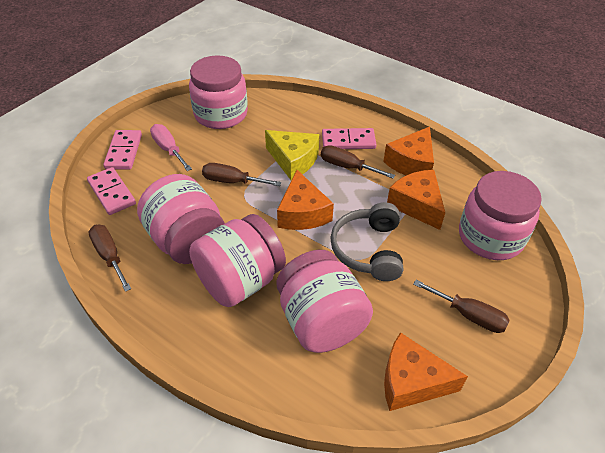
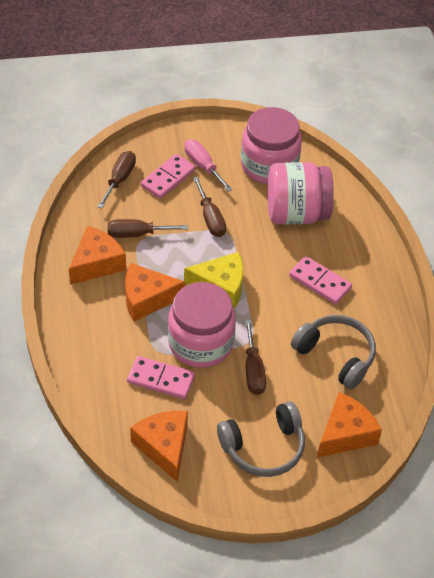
grey headphones: [330,202,403,281] = 1 -> [217,401,305,477] [291,315,376,389] = 2
pink jar: [137,174,225,264] [189,55,248,129] [189,214,286,307] [276,250,373,353] [459,171,542,260] = 5 -> [168,282,236,368] [241,107,302,184] [267,162,334,225] = 3

